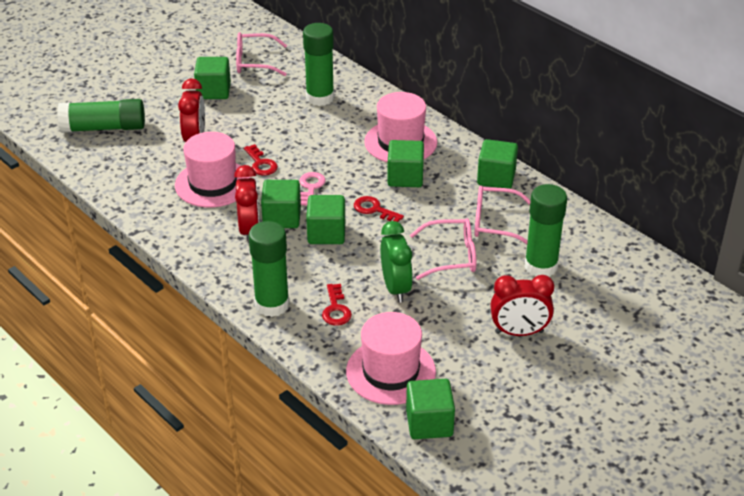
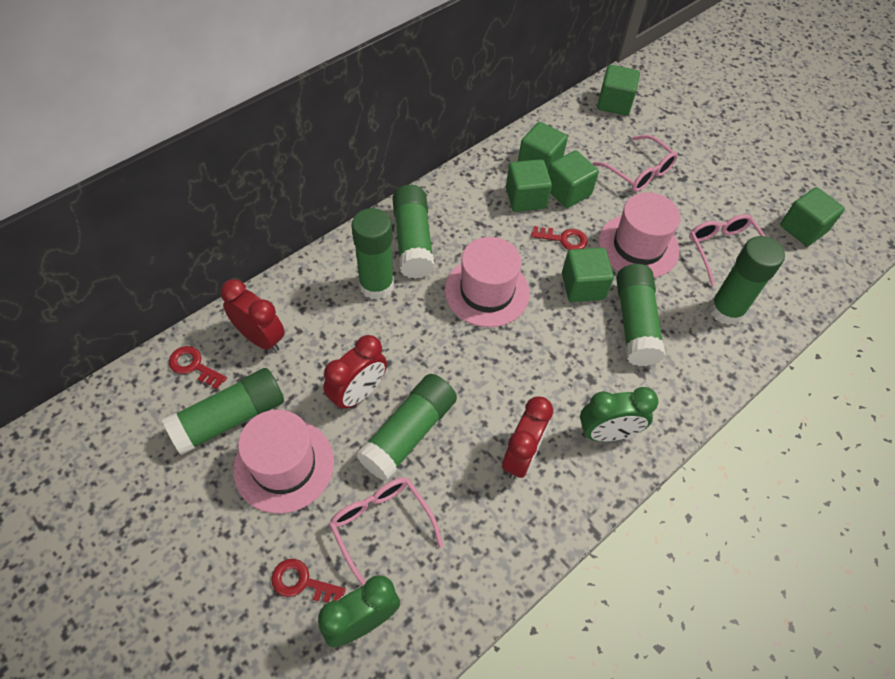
green clock: [380,221,413,303] = 1 -> [318,575,400,647] [580,387,659,442] = 2
green glue stick: [57,99,145,133] [249,221,290,317] [303,23,334,106] [524,184,567,277] = 4 -> [162,368,284,455] [352,208,394,300] [356,374,457,481] [392,185,435,279] [616,264,666,366] [709,236,785,325] = 6
pink key: [299,172,326,205] = 1 -> none = 0

